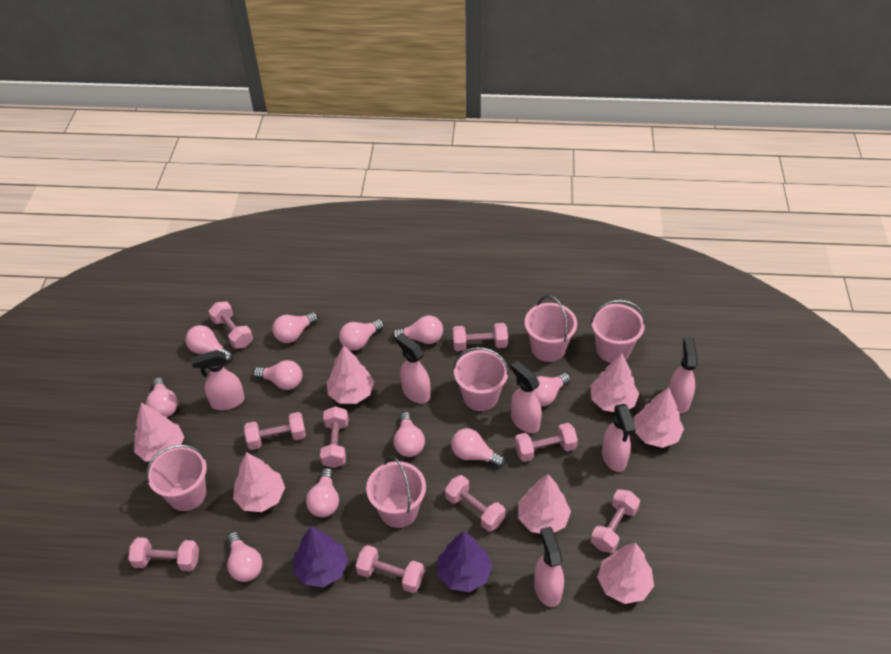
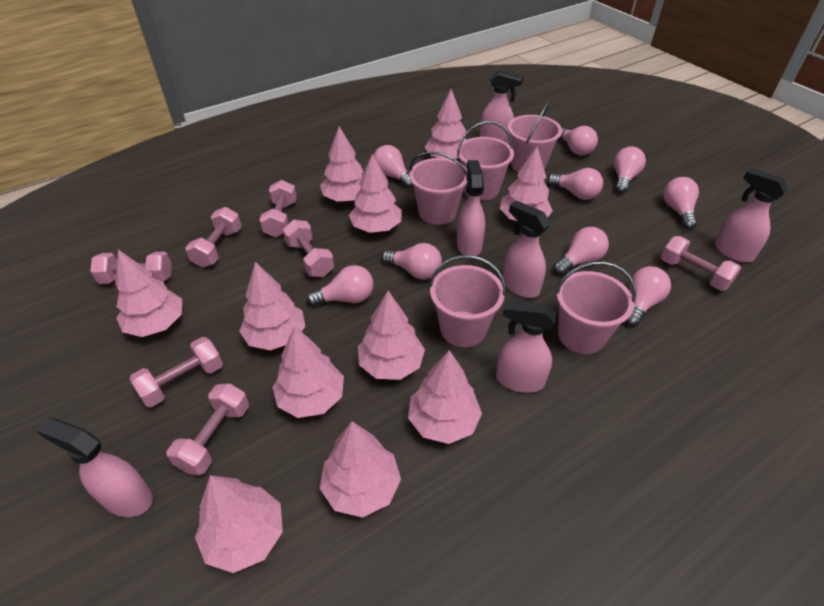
pink dumbbell: [128,537,199,571] [208,302,253,349] [244,412,306,450] [320,406,349,468] [356,545,424,593] [445,475,506,532] [453,323,508,351] [515,423,578,462] [591,489,640,553] = 9 -> [90,252,172,284] [129,337,223,407] [166,383,249,475] [185,207,242,268] [259,180,297,237] [283,220,334,277] [661,236,741,291] = 7
pink light bulb: [146,377,178,418] [185,325,233,362] [227,532,262,582] [253,360,302,390] [272,312,318,343] [306,468,339,517] [339,319,384,351] [392,315,443,344] [393,412,425,457] [451,428,505,467] [533,373,570,407] = 11 -> [307,265,373,306] [373,145,413,188] [382,243,442,280] [548,168,603,200] [553,227,609,275] [559,126,598,156] [614,146,646,193] [625,266,671,326] [663,177,699,229] = 9
pink tree: [134,403,184,462] [233,452,285,512] [327,345,374,404] [518,474,571,534] [591,353,639,412] [597,542,654,604] [634,387,684,448] = 7 -> [115,249,182,337] [195,475,283,573] [239,262,305,350] [273,326,344,418] [320,126,363,202] [320,421,401,518] [349,154,402,233] [358,291,425,380] [408,350,482,444] [425,89,467,160] [500,146,553,221] = 11
purple tree: [293,527,348,587] [438,531,492,592] = 2 -> none = 0

